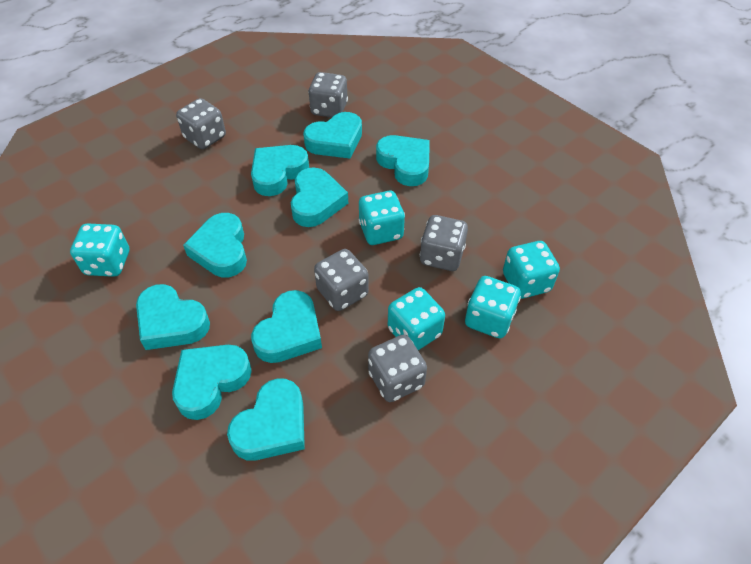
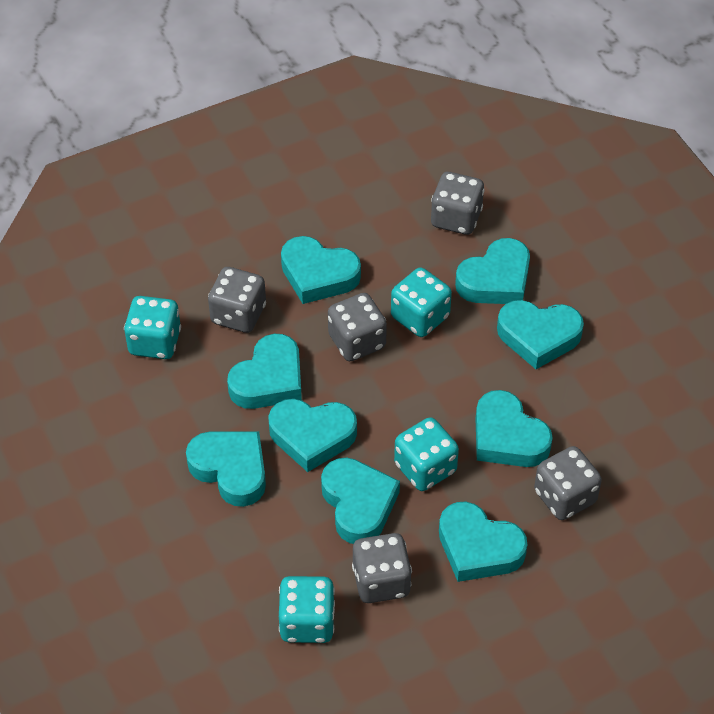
turquoise dice: [70,223,129,277] [359,191,405,245] [388,287,445,350] [465,276,521,338] [503,241,560,299] = 5 -> [124,296,181,359] [279,576,335,643] [391,267,452,337] [394,417,459,491] = 4

